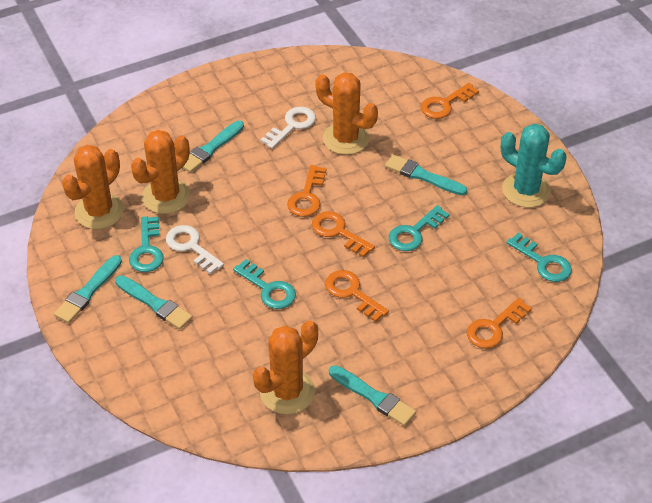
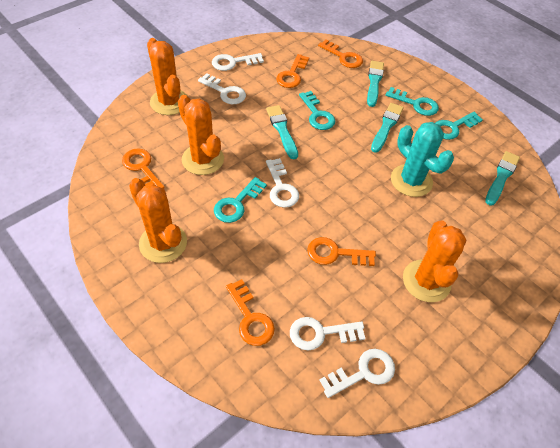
turquoise brush: [54,255,122,323] [115,275,193,329] [182,121,244,173] [329,365,416,426] [385,154,467,195] = 5 -> [266,105,298,159] [367,61,384,107] [371,103,404,153] [485,151,520,206] = 4
white key: [166,225,224,274] [260,107,316,149] = 2 -> [198,73,246,104] [212,53,264,71] [266,158,299,208] [290,317,366,350] [319,349,395,398] = 5

